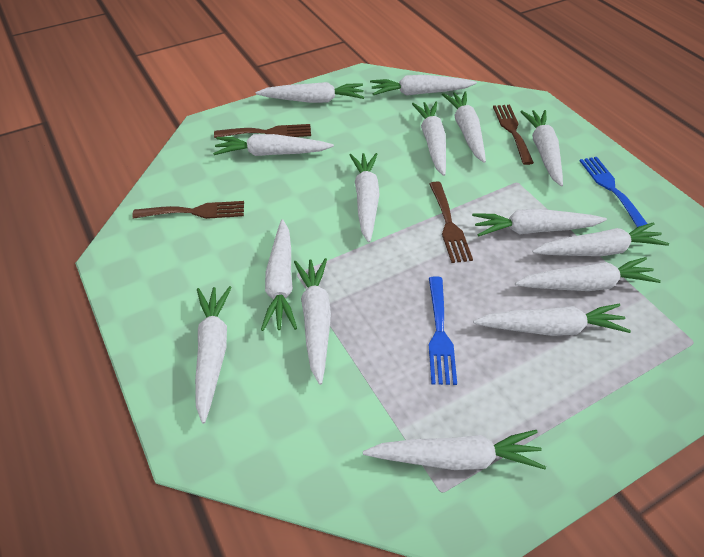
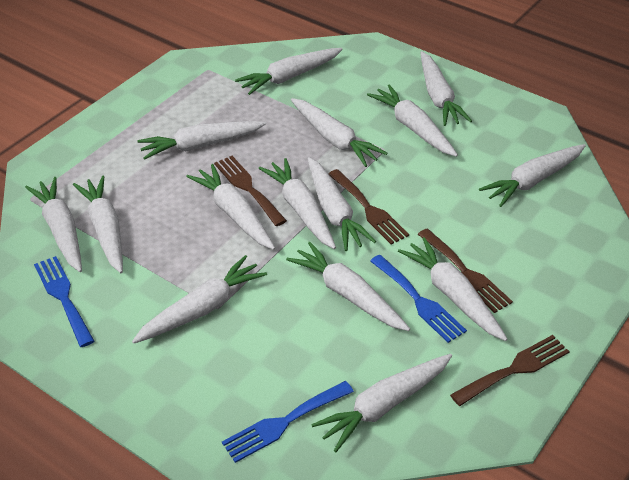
blue fork: [429,276,457,385] [580,157,647,227] = 2 -> [34,256,94,347] [222,381,354,463] [370,255,467,343] = 3

